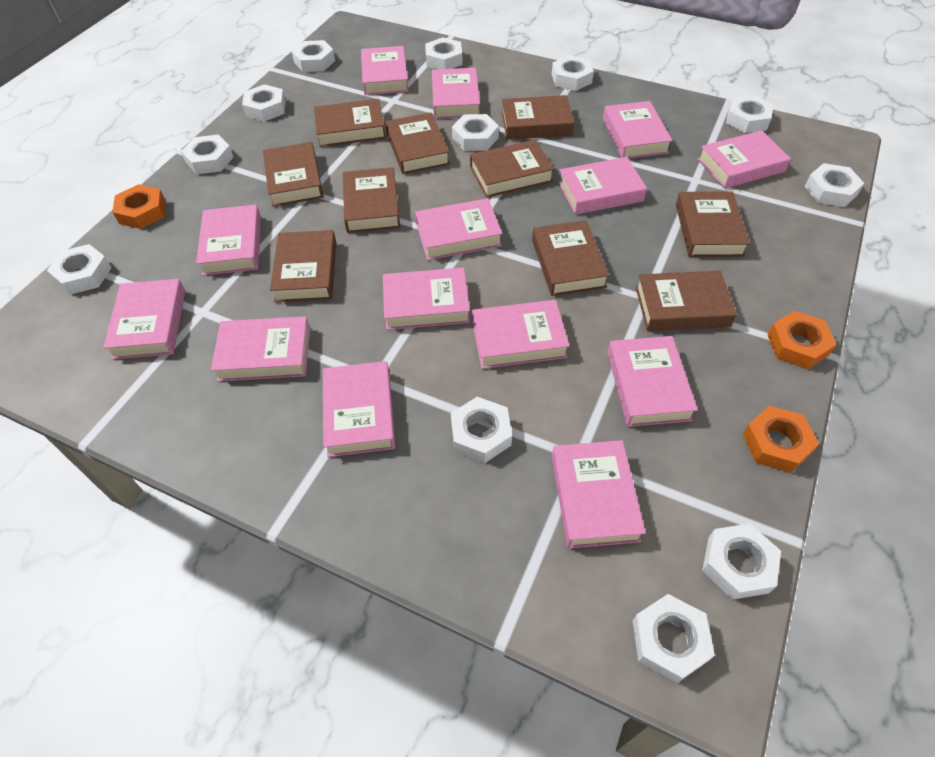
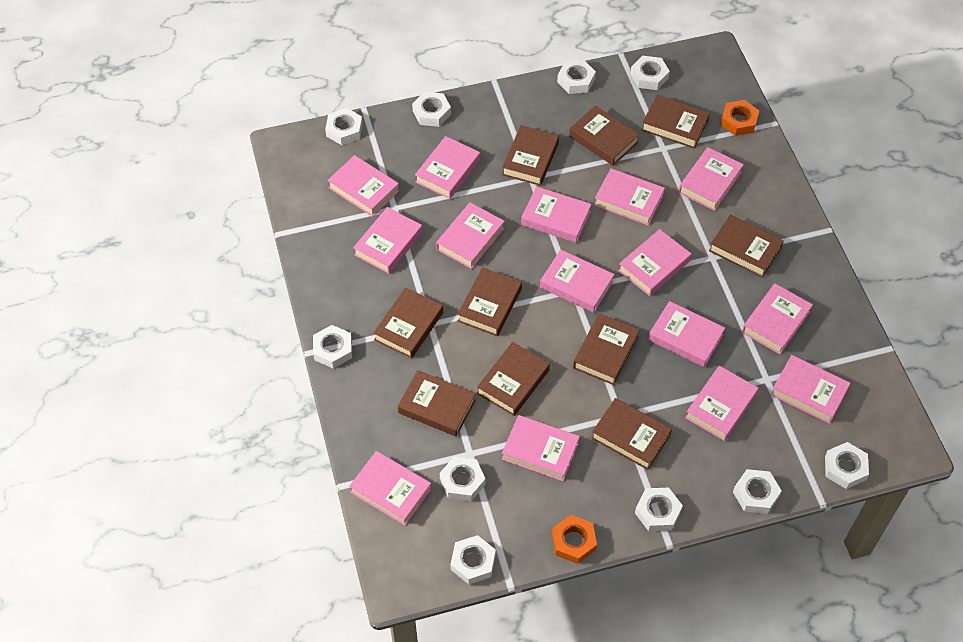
orange nut: [113,184,166,229] [743,406,819,473] [767,311,837,369] = 3 -> [552,515,597,564] [720,100,759,136] = 2
pink book: [103,279,185,360] [196,205,261,276] [211,316,310,382] [323,361,395,457] [361,46,409,95] [383,267,470,330] [415,198,502,260] [432,68,480,119] [472,300,569,369] [552,440,646,548] [558,157,647,215] [603,101,672,159] [608,336,698,427] [698,130,791,189] = 14 -> [327,155,399,217] [349,451,431,526] [353,207,422,274] [415,136,480,199] [436,202,505,269] [502,415,580,481] [521,186,592,243] [540,250,615,313] [594,168,665,226] [618,229,691,296] [648,301,725,367] [678,147,744,211] [685,366,759,441] [742,284,813,354] [771,355,850,424] = 15
white nut: [47,244,112,295] [181,135,234,174] [242,84,286,122] [292,40,335,72] [425,37,463,69] [451,397,512,463] [452,114,499,151] [552,55,594,91] [633,594,715,683] [702,523,781,600] [726,95,773,133] [805,163,864,207] = 12 -> [313,325,352,369] [325,108,363,145] [412,92,451,127] [440,457,485,501] [450,535,496,584] [557,60,596,94] [630,56,670,90] [635,488,683,531] [733,469,782,514] [825,442,869,489] = 10

